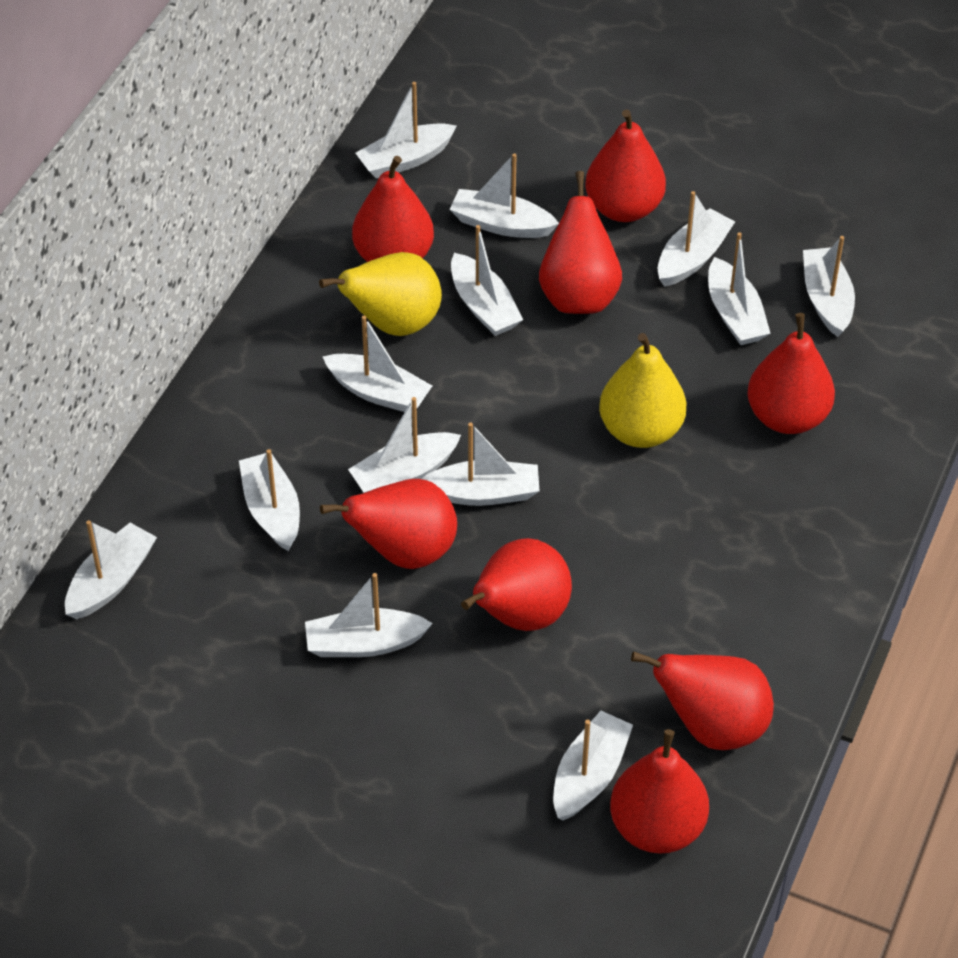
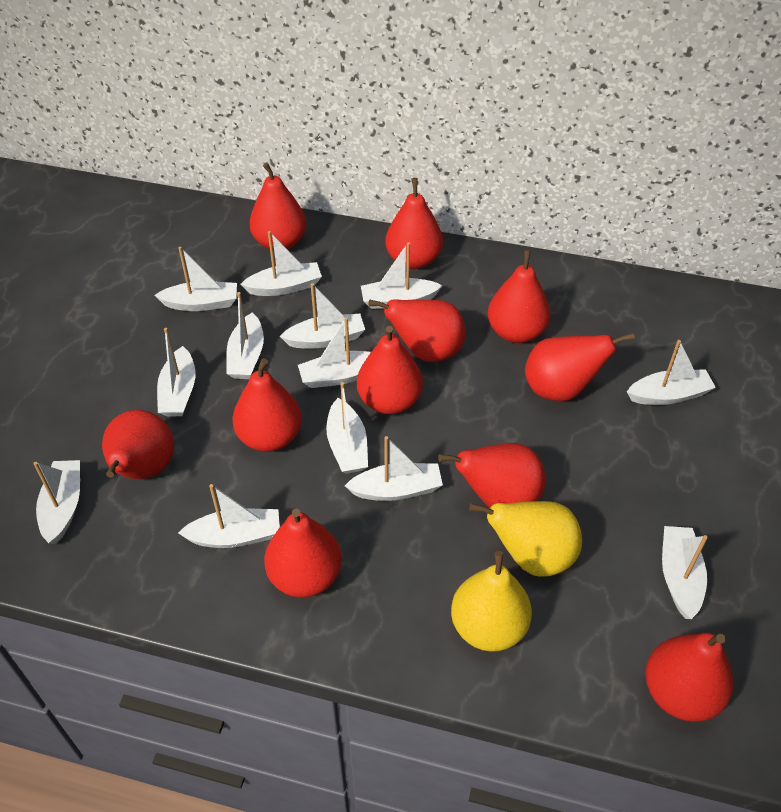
red pear: [320,479,457,569] [352,156,434,262] [461,538,572,631] [539,171,622,314] [585,109,666,222] [610,729,709,854] [631,652,774,750] [747,313,835,434] = 8 -> [102,410,174,479] [233,358,302,452] [249,162,307,251] [264,509,342,597] [357,326,423,414] [369,299,466,362] [386,178,443,269] [438,443,546,508] [488,249,550,343] [525,333,635,401] [645,633,733,722] = 11

